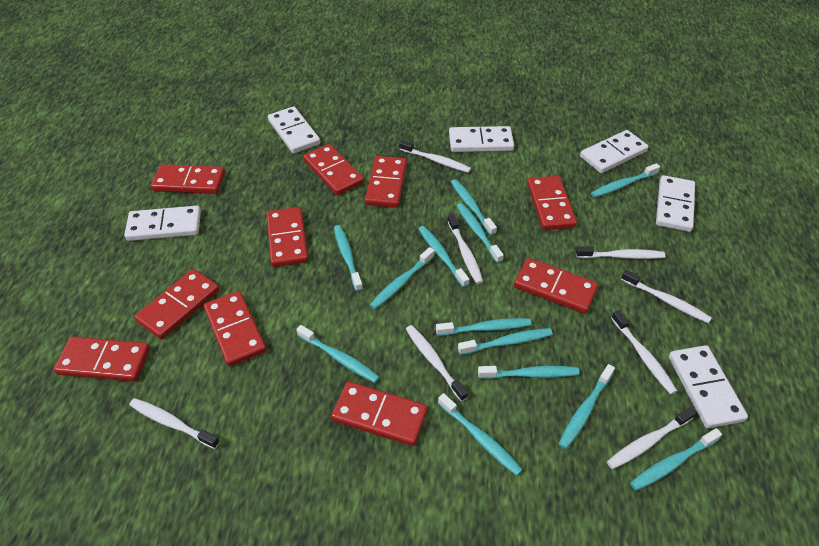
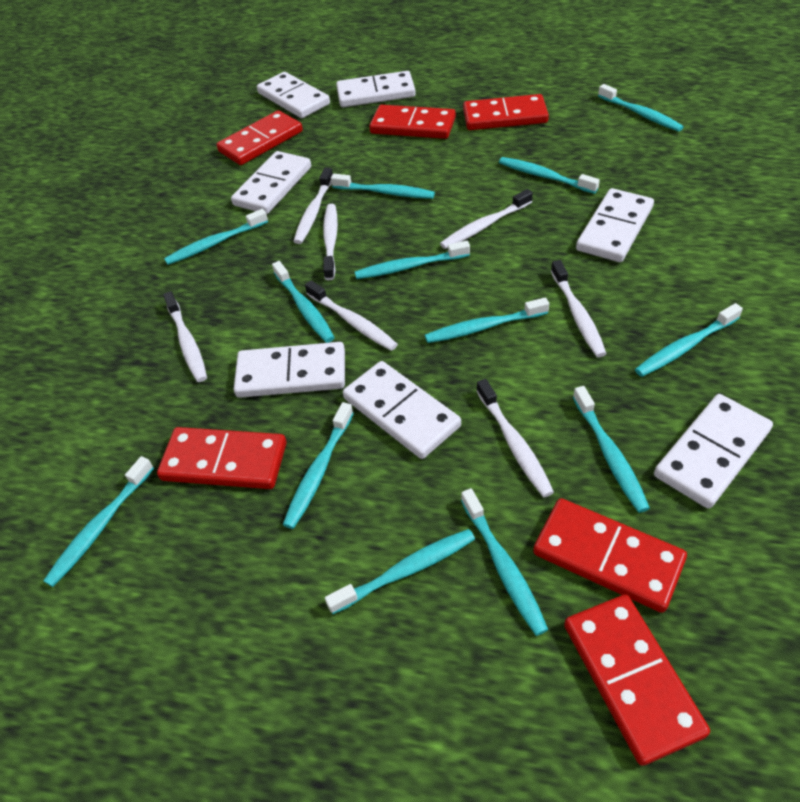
red domino: [54,337,150,382] [134,269,220,339] [151,164,225,194] [204,291,266,366] [266,207,308,267] [303,144,364,195] [331,381,428,446] [365,156,407,208] [514,258,598,314] [527,176,577,230] = 10 -> [157,427,287,489] [217,110,303,165] [369,105,456,139] [463,94,549,130] [533,498,687,613] [564,594,710,766] = 6
white domino: [124,206,201,241] [268,106,320,153] [449,126,514,152] [580,130,648,173] [656,175,695,232] [669,345,748,428] = 6 -> [231,151,311,214] [234,342,345,398] [257,72,330,118] [336,71,416,107] [343,361,461,459] [576,188,654,262] [654,394,773,509] = 7
white toothbrush: [129,398,220,449] [399,140,471,173] [406,325,468,402] [448,214,483,284] [576,246,665,259] [607,407,696,469] [611,310,677,395] [621,270,712,323] = 8 -> [163,291,207,382] [293,168,333,244] [305,280,398,351] [323,204,338,280] [440,189,533,249] [476,379,554,497] [551,260,607,357] = 7

